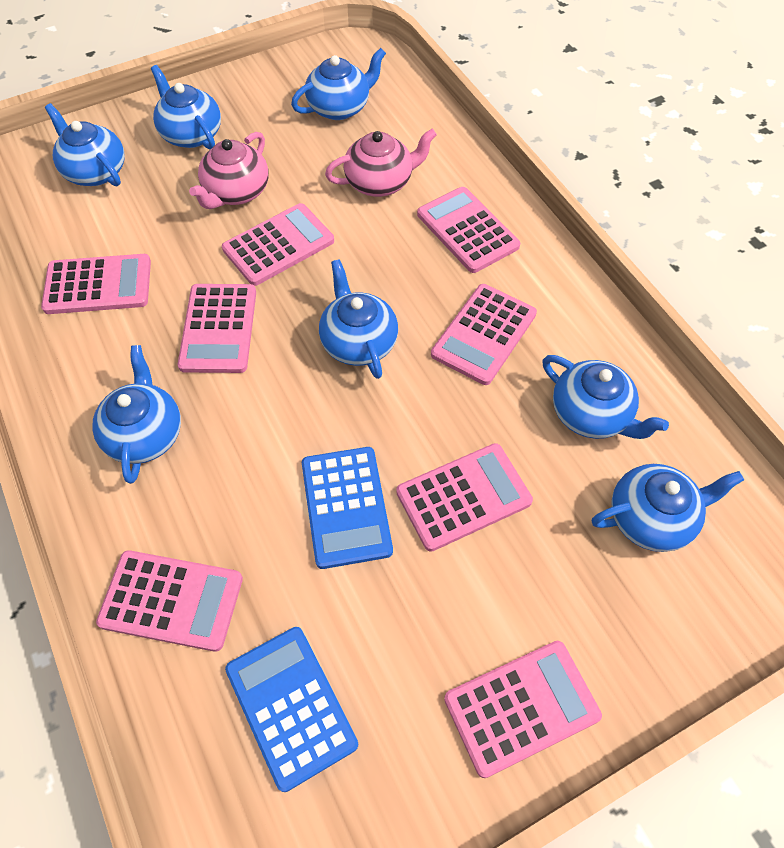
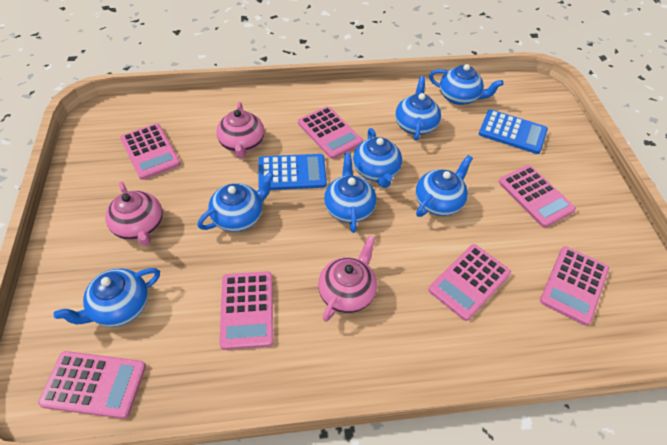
pink calculator: [41,254,151,314] [96,550,243,652] [178,284,256,373] [222,203,334,286] [396,443,533,552] [417,187,520,273] [431,284,537,385] [444,641,602,778] = 8 -> [38,351,146,419] [120,123,180,180] [219,271,274,350] [298,106,363,159] [428,244,511,321] [499,165,576,227] [540,246,609,326] = 7
pink teapot: [189,132,269,209] [325,129,437,197] = 2 -> [105,182,163,246] [216,102,264,158] [318,236,377,322] = 3

